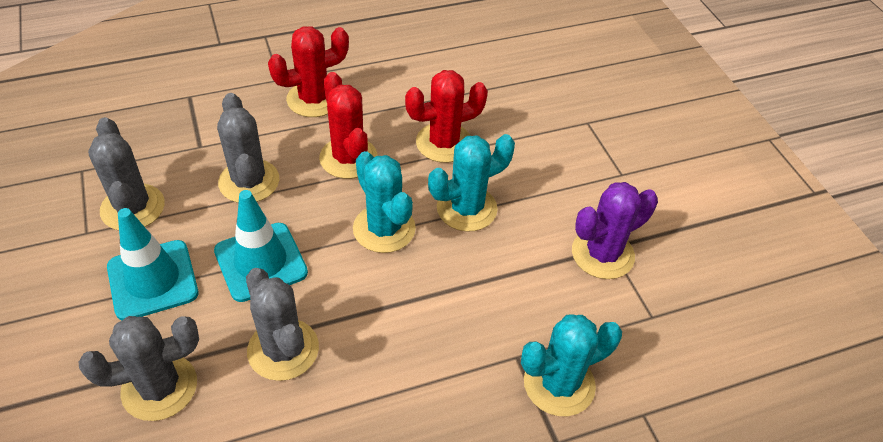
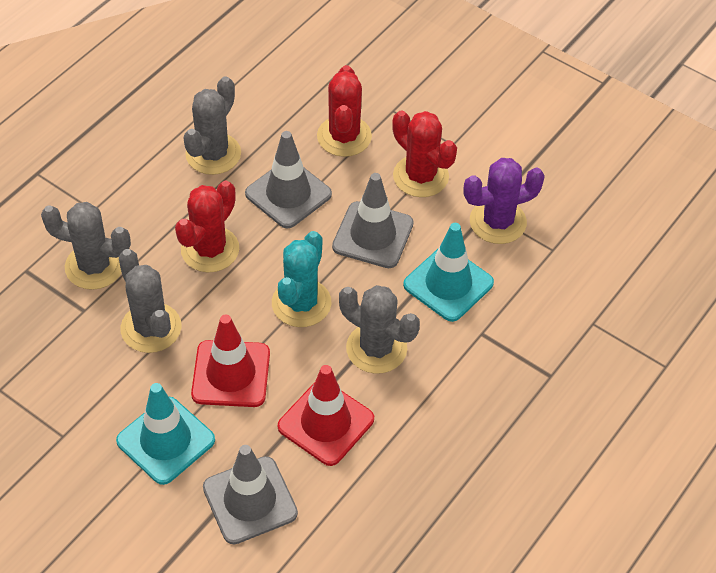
grey traffic cone: none = 0 -> [203,445,298,544] [245,131,332,229] [332,173,414,268] = 3
red traffic cone: none = 0 -> [191,315,270,407] [278,365,374,466] = 2
turquoise cactus: [353,151,416,253] [428,134,515,232] [521,315,622,416] = 3 -> [272,231,331,327] = 1

